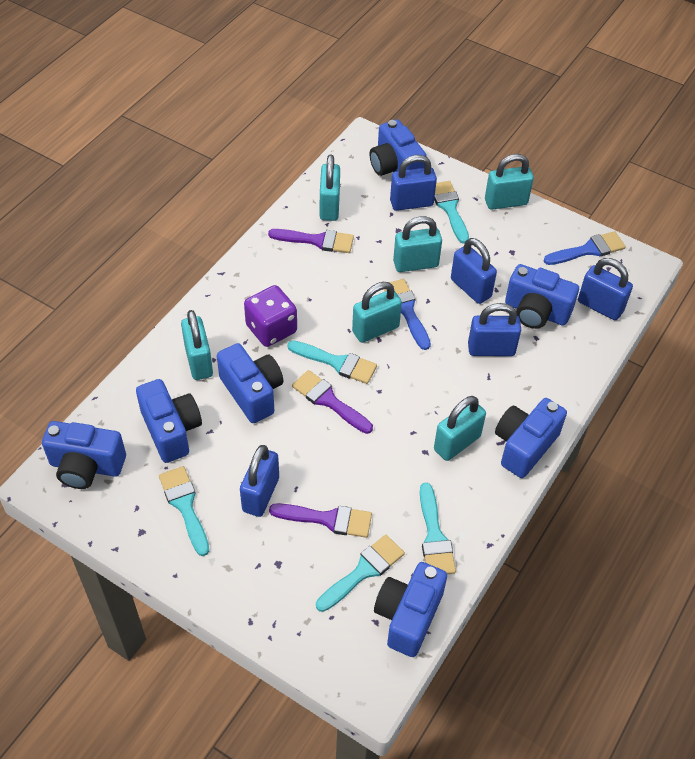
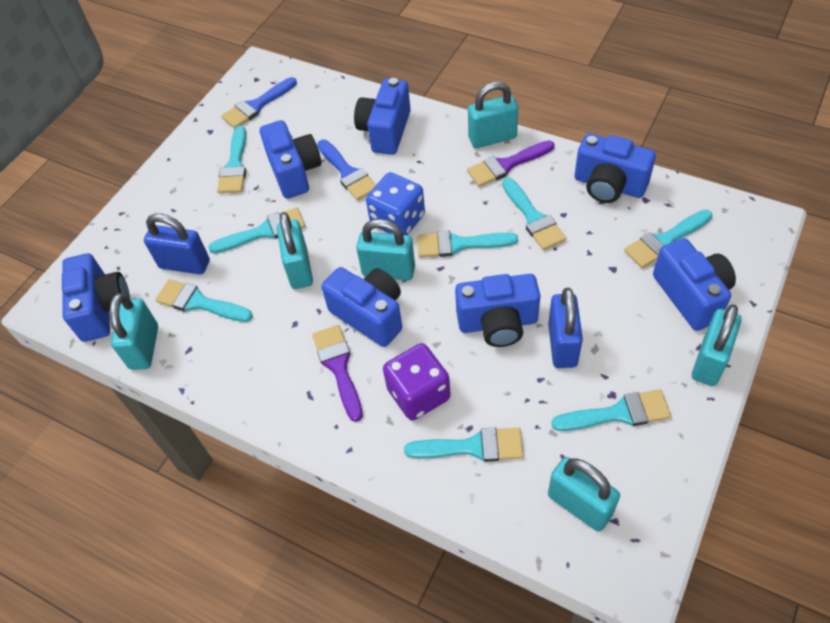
blue dice: none = 0 -> [366,172,425,235] = 1
blue padlock: [240,445,279,517] [390,155,437,211] [451,238,497,304] [468,303,521,356] [578,258,633,320] = 5 -> [144,213,210,274] [548,288,583,368] = 2
purple brush: [268,229,354,253] [269,503,372,538] [292,370,373,434] = 3 -> [312,325,363,422] [467,140,555,187] = 2
turquoise brush: [159,466,209,556] [287,340,377,384] [316,534,405,612] [420,483,456,574] [434,181,469,244] = 5 -> [155,279,253,322] [208,208,305,253] [217,126,246,193] [404,428,524,462] [417,230,518,258] [502,178,566,250] [551,389,671,431] [624,210,713,268] = 8

